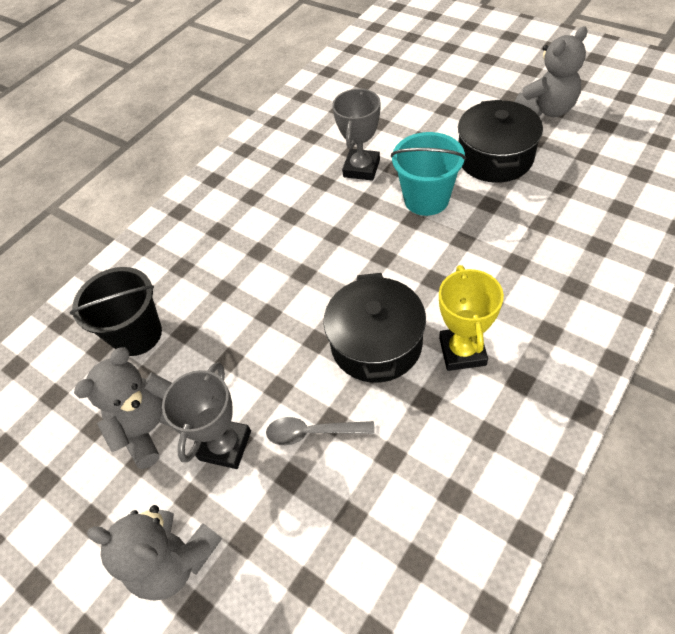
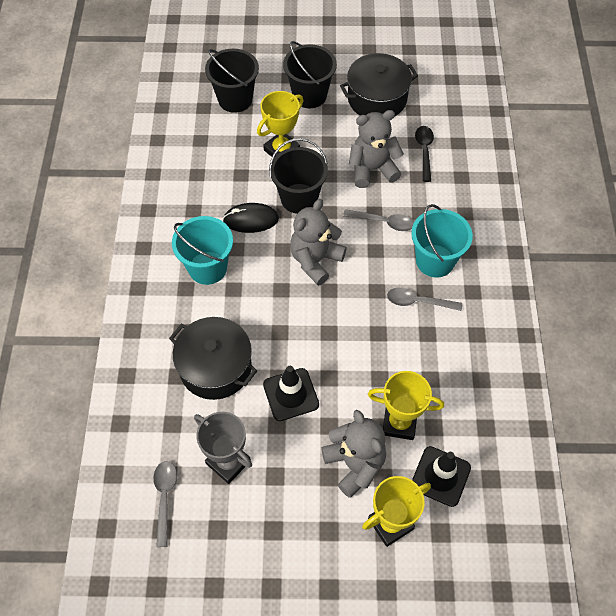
black bucket: [69,267,162,356] = 1 -> [205,49,259,113] [269,138,328,214] [283,41,337,108] = 3
black mouse: none = 0 -> [223,203,279,233] = 1
black spoon: none = 0 -> [415,126,434,182] = 1
black traffic cone: none = 0 -> [263,366,319,421] [412,446,471,507] = 2
grey spoon: [266,417,375,445] = 1 -> [153,461,177,547] [343,209,414,231] [387,288,462,311] = 3
grey trophy: [162,362,251,469] [332,88,380,181] = 2 -> [194,412,252,484] = 1
turquoise bucket: [391,132,466,216] = 1 -> [172,216,233,285] [411,204,473,278] = 2
yellow trophy: [439,265,504,371] = 1 -> [257,91,303,157] [362,476,431,547] [368,371,444,440] = 3

